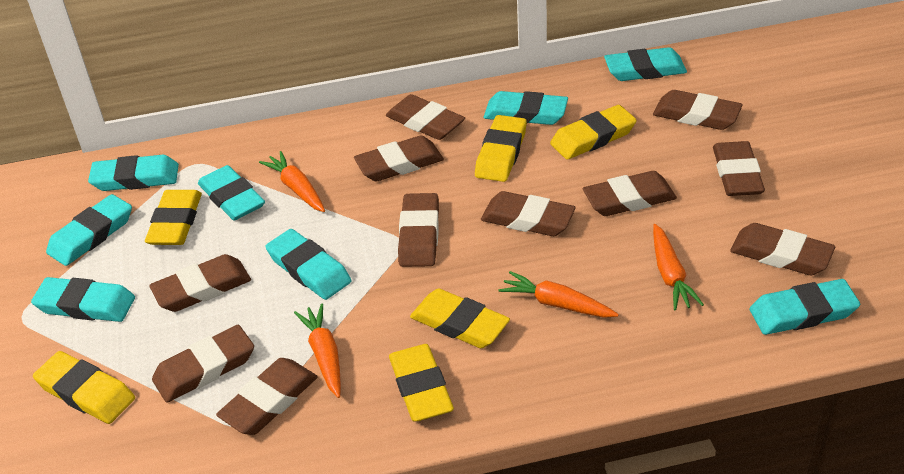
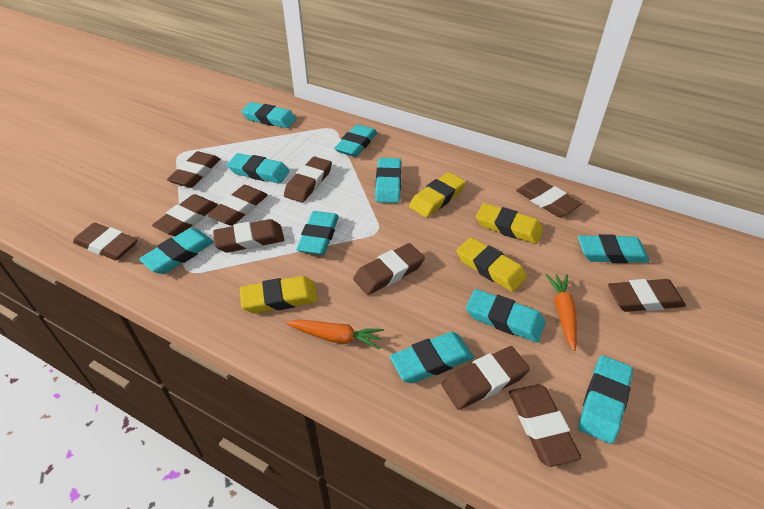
orange carrot: [259,151,325,212] [294,303,341,398] [499,271,619,318] [653,224,704,310] = 4 -> [286,320,384,349] [546,274,577,351] = 2
turquoise eraser: [31,277,135,322] [46,194,132,266] [88,155,179,191] [198,165,265,221] [265,229,351,300] [484,91,568,125] [604,47,687,81] [750,279,860,335] = 8 -> [139,228,214,274] [227,153,290,184] [241,102,296,128] [296,211,339,255] [334,124,377,157] [375,158,401,203] [390,332,474,383] [466,289,545,343] [578,234,650,263] [578,355,633,444] = 10
yellow eraser: [33,351,135,424] [145,190,202,245] [389,344,454,421] [410,288,510,348] [475,115,527,182] [550,105,637,160] = 6 -> [240,276,318,313] [409,172,466,217] [456,237,527,292] [476,203,543,244] = 4

